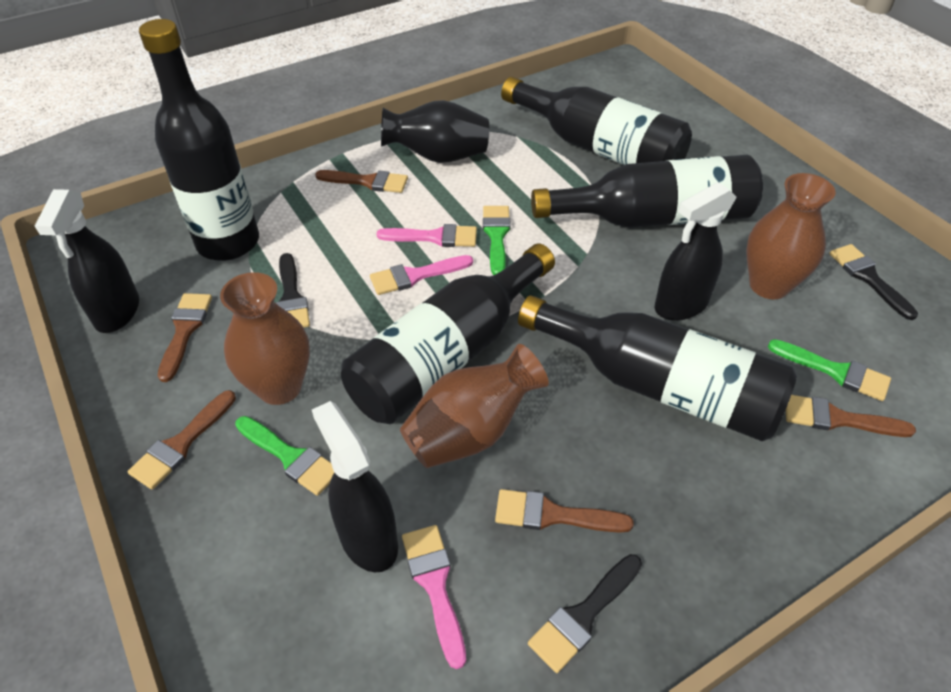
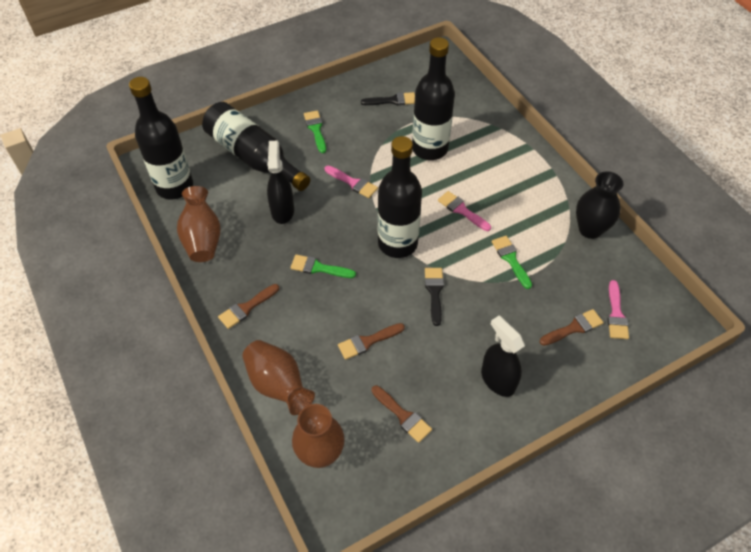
black bottle: [139,19,259,261] [341,244,555,424] [501,77,692,165] [518,295,797,441] [531,155,763,228] = 5 -> [129,77,193,199] [202,102,310,191] [378,136,422,258] [412,37,455,160] = 4
black brush: [276,253,310,328] [528,554,642,673] [829,244,918,320] = 3 -> [361,92,415,106] [425,268,444,326] = 2
black spray bottle: [35,189,139,333] [312,401,398,572] [654,182,737,321] = 3 -> [267,141,294,224] [481,315,525,397] = 2
brown brush: [128,390,236,490] [158,293,212,382] [315,170,408,193] [495,489,634,533] [786,395,916,437] = 5 -> [218,284,279,329] [338,323,405,360] [372,385,432,443] [540,309,604,346] = 4

